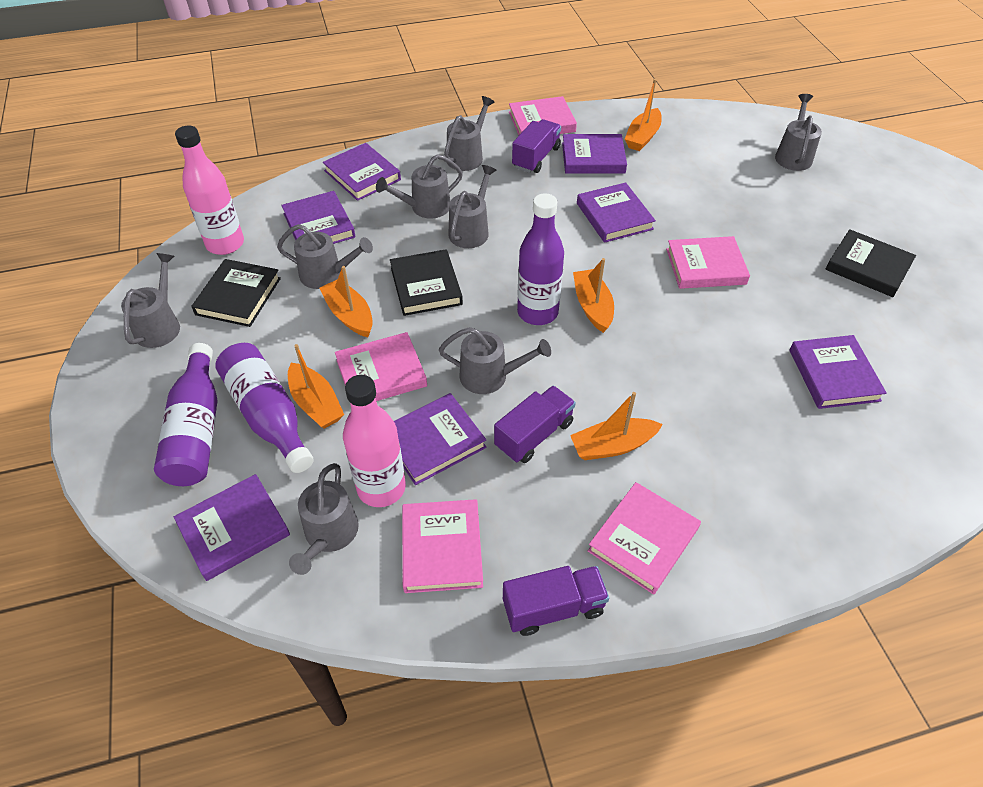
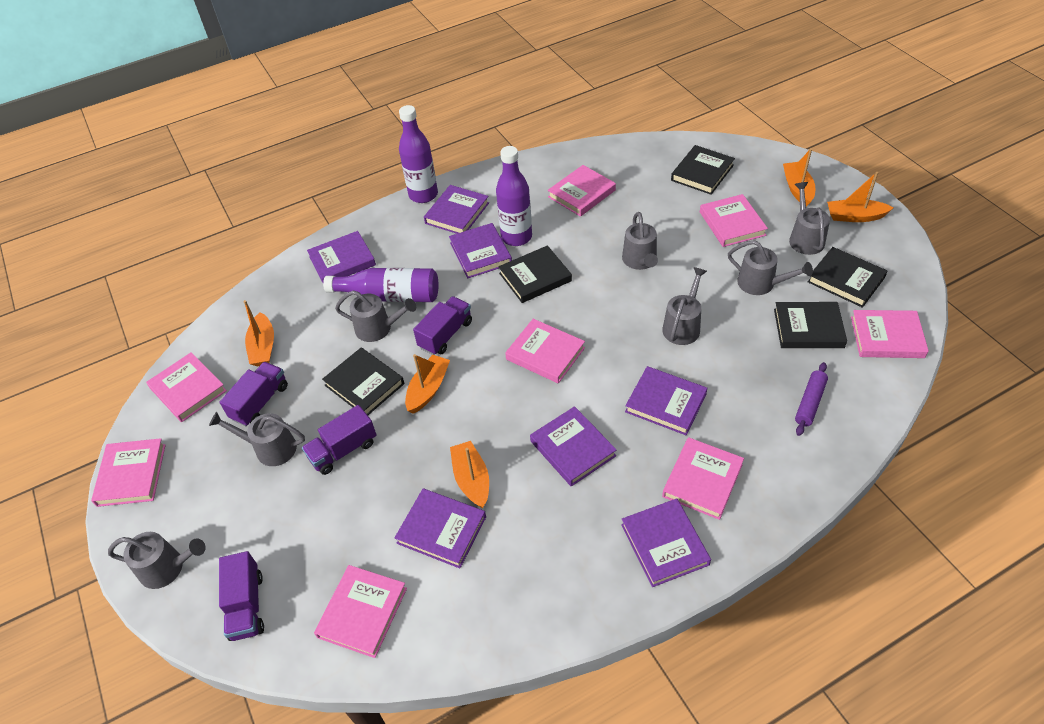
black book: [191,259,281,327] [390,249,463,316] [825,229,916,297] = 3 -> [322,347,404,415] [498,245,572,303] [671,145,735,195] [774,302,847,348] [808,247,887,308] = 5
grey watering can: [121,253,180,348] [277,224,373,289] [289,463,359,575] [376,154,463,219] [439,327,551,394] [444,96,495,171] [448,165,496,248] [775,94,822,171] = 8 -> [108,532,206,589] [209,412,305,466] [335,291,416,342] [622,212,658,270] [662,267,707,345] [728,240,813,295] [789,182,830,255] = 7
pink book: [335,332,427,401] [402,499,483,593] [509,96,577,135] [588,482,701,595] [666,236,750,289] = 5 -> [91,438,166,507] [146,352,227,422] [314,565,407,658] [505,319,585,384] [548,165,616,217] [662,437,744,520] [700,194,768,247] [851,310,929,358] = 8
pink bottle: [175,125,244,255] [343,375,406,507] = 2 -> none = 0
purple rolling pin: none = 0 -> [795,362,828,436] = 1
purple truck: [494,386,576,463] [503,566,609,636] [512,119,561,173] = 3 -> [219,551,264,641] [220,362,288,426] [302,405,377,475] [413,296,472,355] = 4

